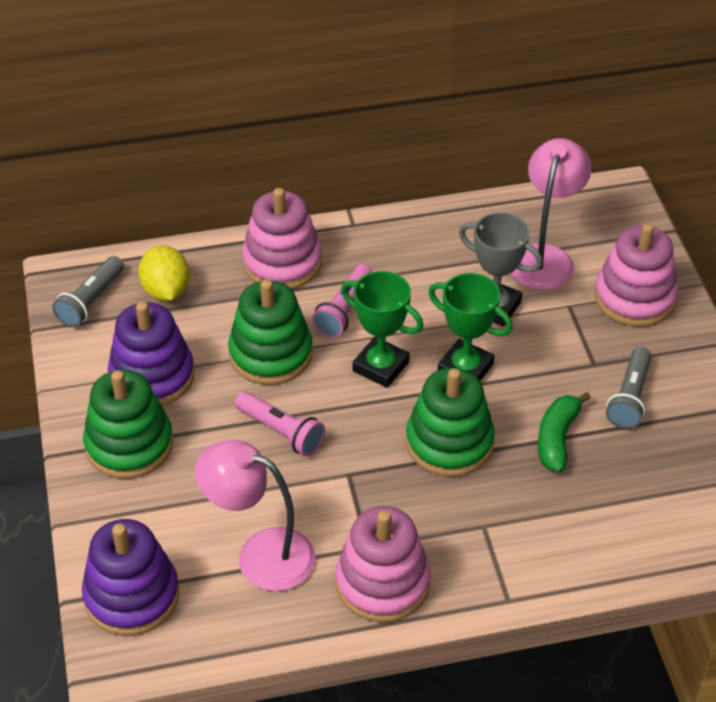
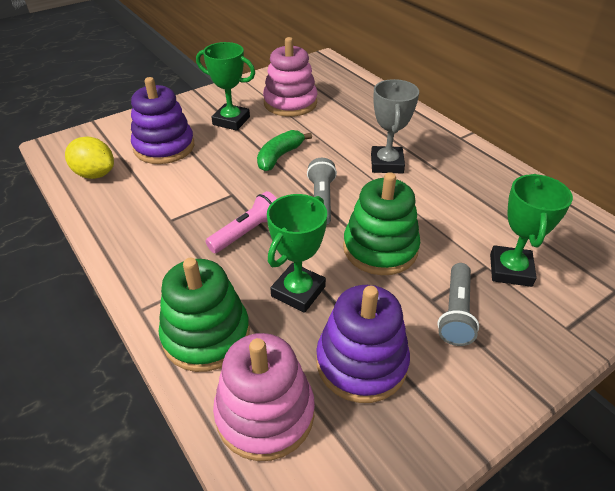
green stacking toy: [83,370,173,479] [228,279,313,385] [406,368,495,477] = 3 -> [158,258,250,372] [343,172,420,275] = 2
green trophy: [341,271,423,388] [428,273,513,381] = 2 -> [196,42,255,131] [267,194,327,313] [490,174,573,287] = 3
pink flashlight: [235,391,325,456] [312,264,372,337] = 2 -> [206,191,277,253] = 1
pink lamp: [195,440,316,591] [511,138,592,290] = 2 -> none = 0
pink stacking toy: [242,188,322,289] [335,506,431,622] [595,223,678,327] = 3 -> [213,333,315,461] [263,37,318,117] = 2

